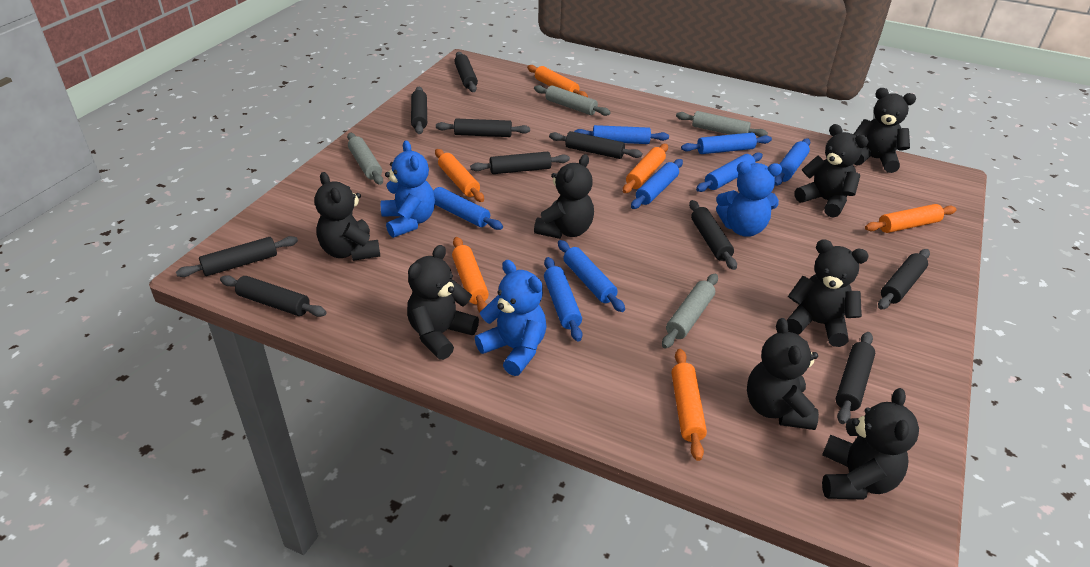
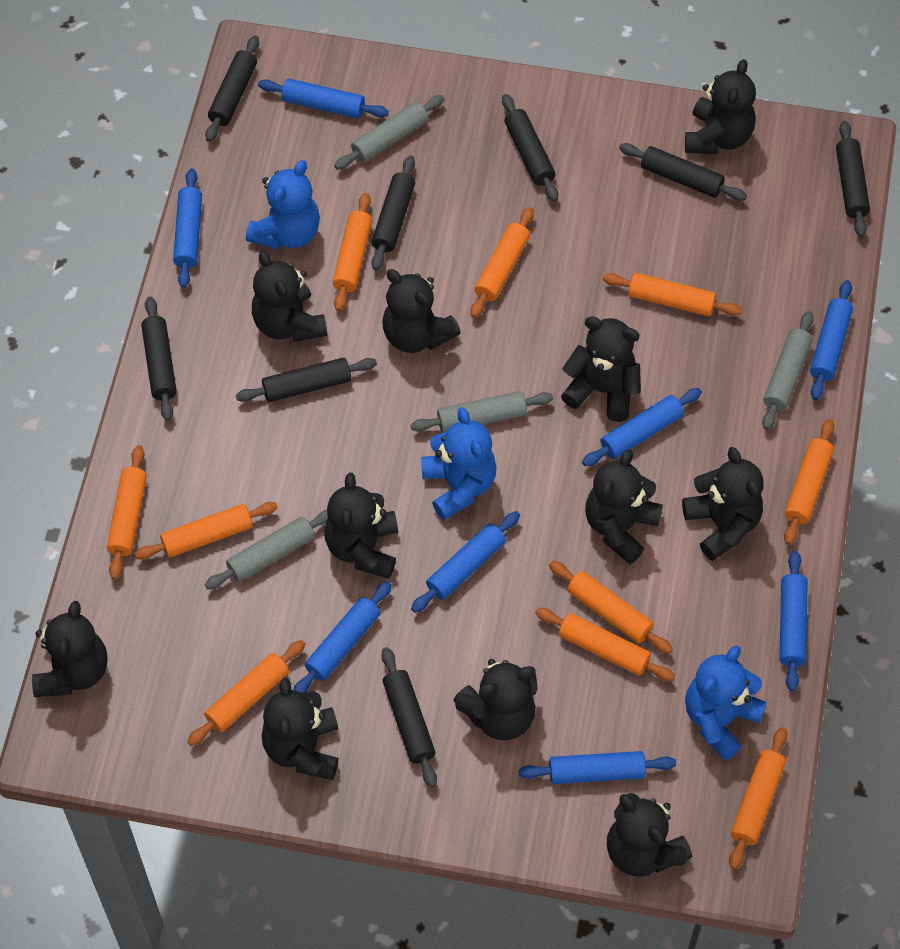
black rolling pin: [176,236,298,277] [220,275,327,317] [411,87,427,134] [436,119,530,137] [454,52,478,92] [470,152,570,174] [549,131,642,159] [689,200,737,270] [836,332,875,424] [878,249,930,309] = 10 -> [141,297,177,421] [205,35,259,142] [236,358,377,402] [372,156,415,270] [381,647,437,788] [502,94,558,202] [619,143,747,201] [836,121,870,237] = 8
black teddy bear: [315,172,380,261] [407,245,479,360] [534,154,594,239] [747,318,819,430] [786,239,869,347] [795,124,869,218] [822,388,919,500] [854,88,916,173] = 8 -> [32,601,108,697] [252,251,327,342] [262,678,338,780] [324,473,398,579] [382,269,461,353] [453,659,538,740] [561,316,641,422] [585,450,663,564] [607,793,692,877] [682,447,763,561] [685,59,756,154] = 11
orange rolling pin: [435,149,484,202] [452,237,489,312] [527,65,588,97] [623,144,668,193] [671,349,707,461] [865,204,957,233] = 6 -> [107,445,147,579] [134,502,278,560] [187,640,305,746] [333,193,372,311] [470,207,534,318] [535,608,675,681] [549,561,673,654] [603,273,742,316] [729,727,787,869] [784,419,834,545] = 10

